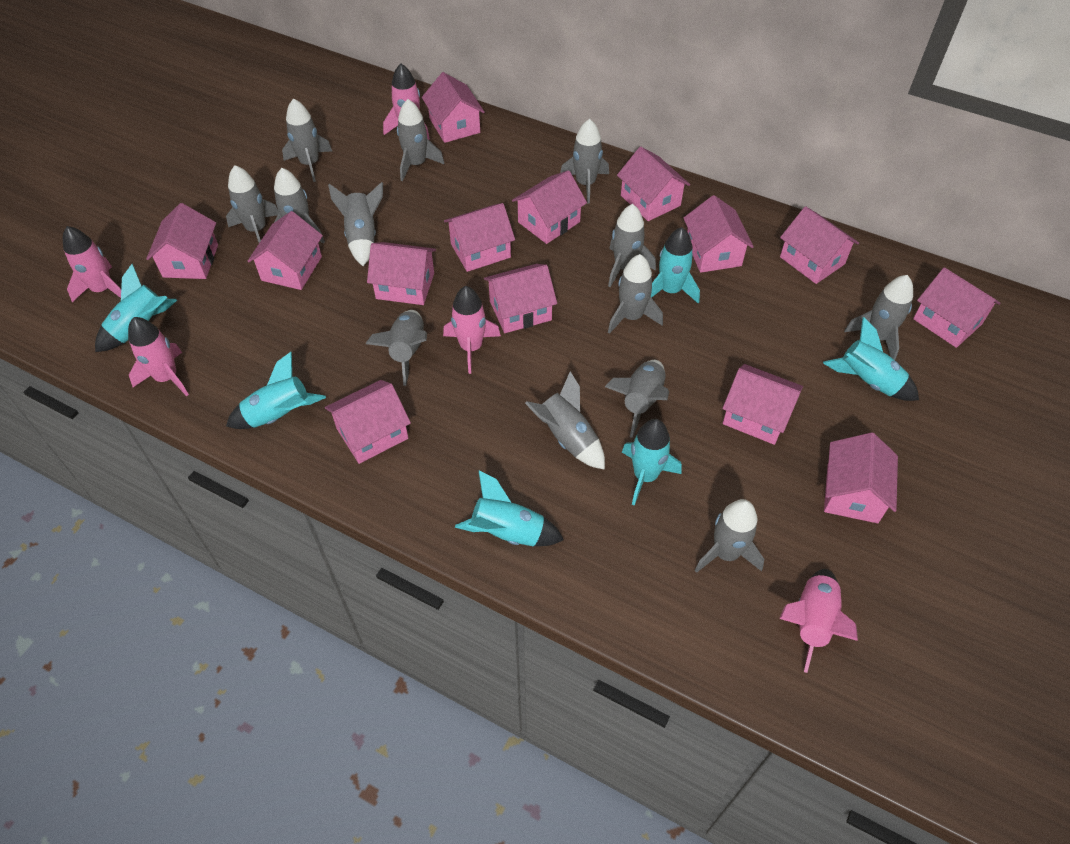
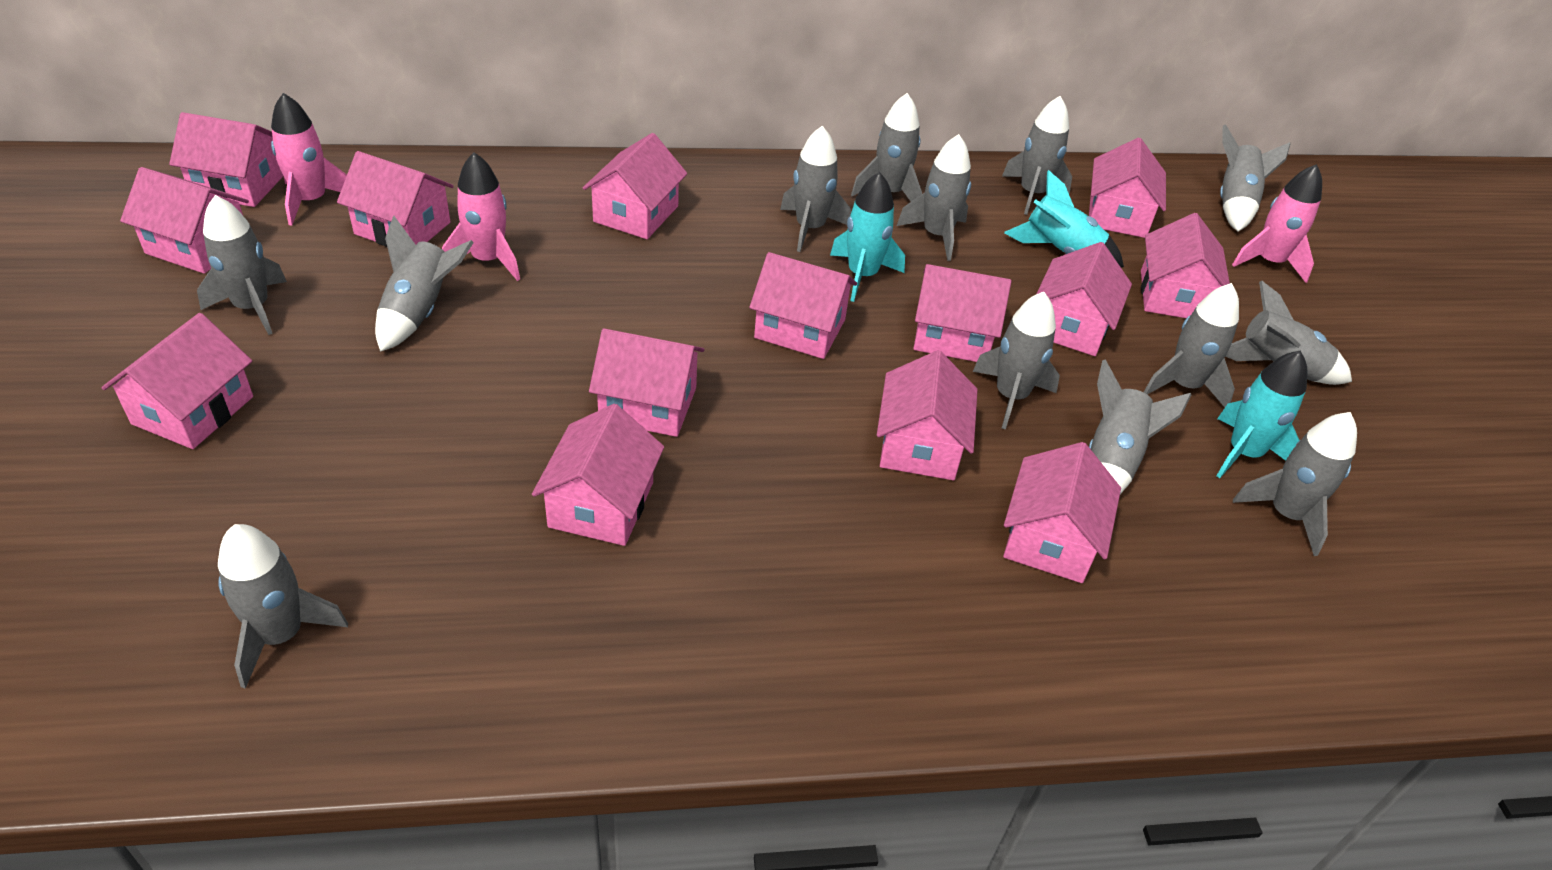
pink rocket: [63,226,121,302] [128,317,189,396] [383,63,430,140] [443,286,501,374] [779,569,858,673] = 5 -> [271,93,347,226] [442,152,520,281] [1232,164,1322,283] = 3
turquoise rocket: [95,264,177,352] [226,352,326,429] [455,471,564,546] [622,419,682,506] [651,227,700,303] [823,317,919,401] = 6 -> [830,172,905,302] [1004,170,1124,268] [1216,350,1308,478] = 3

